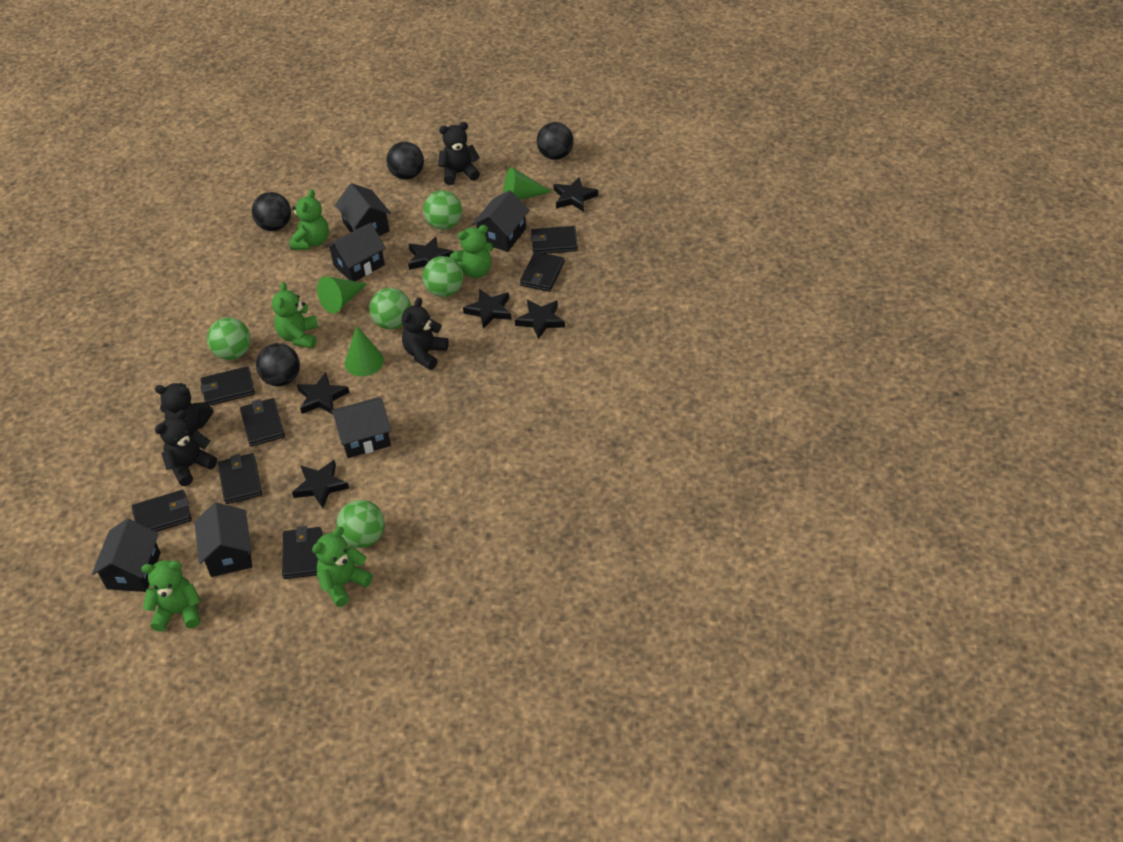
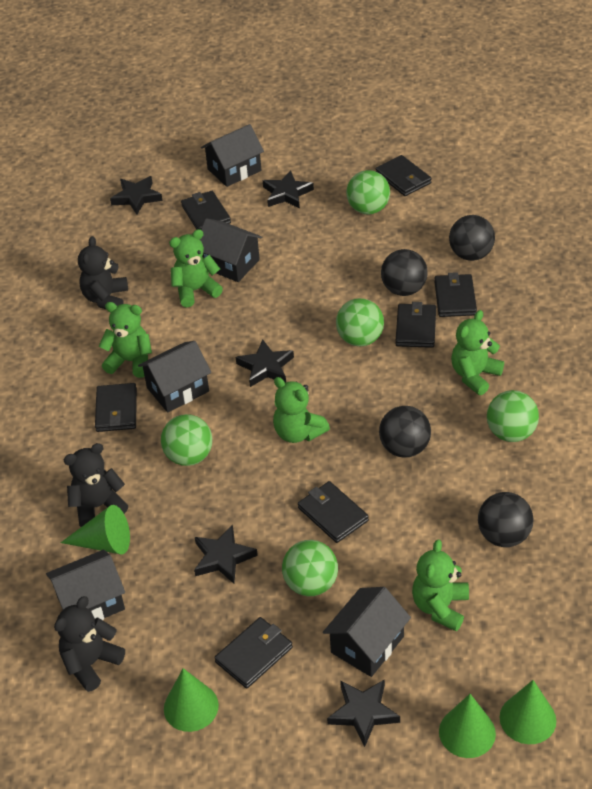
black house: [92,519,161,592] [194,502,252,577] [325,223,386,281] [331,397,391,458] [335,183,391,236] [472,190,530,252] = 6 -> [46,550,125,620] [138,341,211,413] [200,218,262,282] [201,124,264,187] [323,587,411,677] = 5
black star: [292,460,349,508] [297,372,349,415] [408,236,454,270] [463,289,512,329] [515,300,565,340] [554,177,598,212] = 6 -> [110,176,163,214] [194,525,258,584] [236,339,294,387] [263,170,314,209] [327,679,400,747] = 5
black teddy bear: [155,383,213,434] [155,410,217,486] [402,298,449,370] [438,122,480,185] = 4 -> [54,596,125,692] [64,443,128,527] [78,236,128,309] = 3
green cone: [317,276,367,314] [345,325,384,376] [503,167,552,200] = 3 -> [61,505,130,554] [164,668,219,732] [439,694,496,758] [500,680,556,744] = 4

